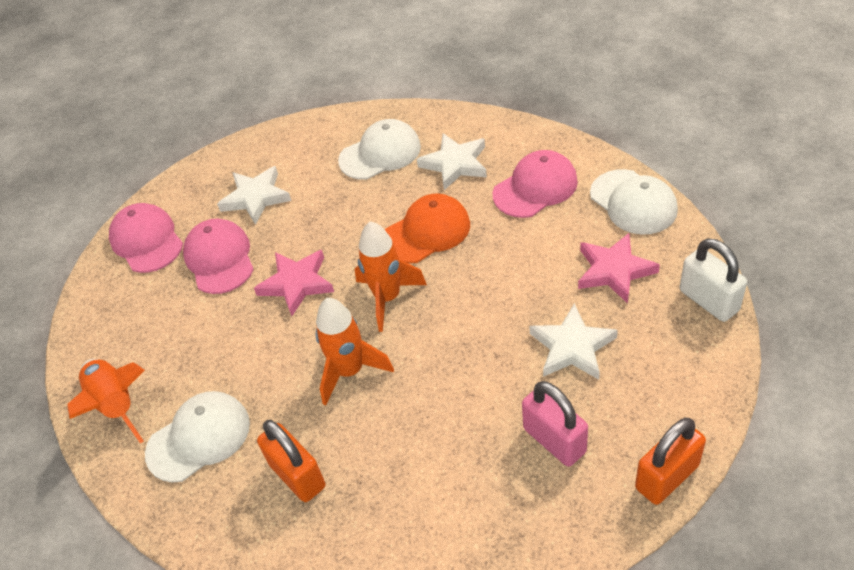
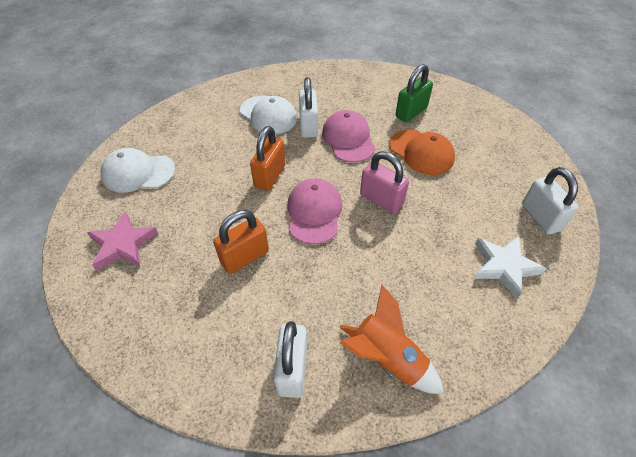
green padlock: none = 0 -> [396,64,433,122] = 1
orange rocket: [67,359,145,444] [315,298,394,405] [355,221,427,332] = 3 -> [339,285,444,394] = 1
pink cap: [109,203,183,273] [183,219,254,294] [493,150,578,218] = 3 -> [287,178,343,244] [322,110,376,162] = 2
pink star: [254,250,334,316] [578,233,660,304] = 2 -> [87,212,158,270] = 1
white cap: [145,391,250,483] [338,119,421,180] [590,169,678,235] = 3 -> [101,148,175,193] [240,95,297,134] = 2
white padlock: [680,238,747,322] = 1 -> [273,321,307,398] [299,77,318,138] [522,167,579,235] = 3
white star: [217,166,291,225] [417,133,487,190] [529,303,618,380] = 3 -> [474,236,547,299] = 1

